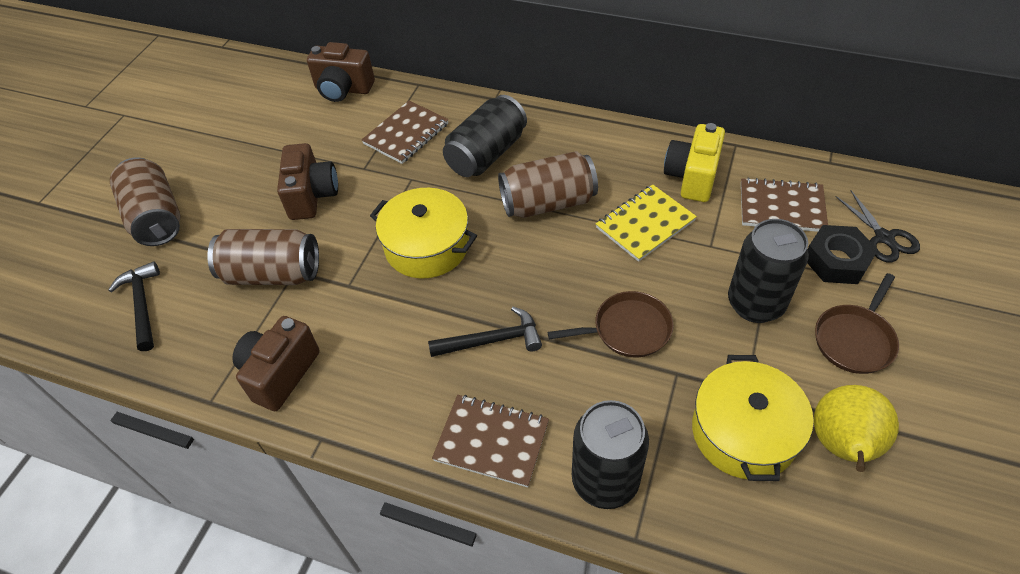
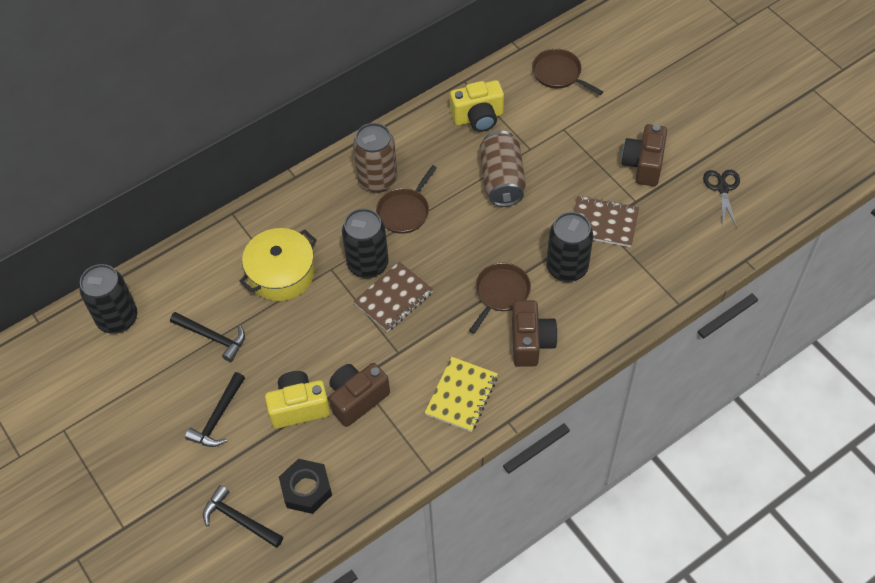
black hammer: [108,261,160,351] [428,307,542,357] = 2 -> [170,312,245,362] [185,372,245,447] [203,485,283,548] = 3
brown can: [110,157,181,246] [207,229,319,285] [498,151,598,218] = 3 -> [353,123,397,193] [480,130,526,207] = 2
brown notebook: [362,101,449,164] [432,395,549,488] [741,177,828,232] = 3 -> [353,262,433,332] [574,196,639,247] = 2
brown pan: [548,291,673,358] [815,273,899,374] = 2 -> [376,165,437,234] [469,263,531,334] [532,49,603,95] = 3
yellow camera: [664,123,725,202] = 1 -> [265,371,330,429] [450,80,504,132] = 2
yellow pear: [814,385,899,472] = 1 -> none = 0
yellow pot: [370,188,477,279] [692,355,814,481] = 2 -> [239,228,317,301] = 1

